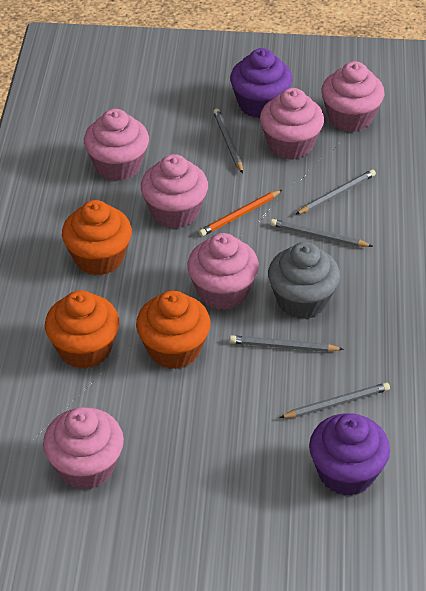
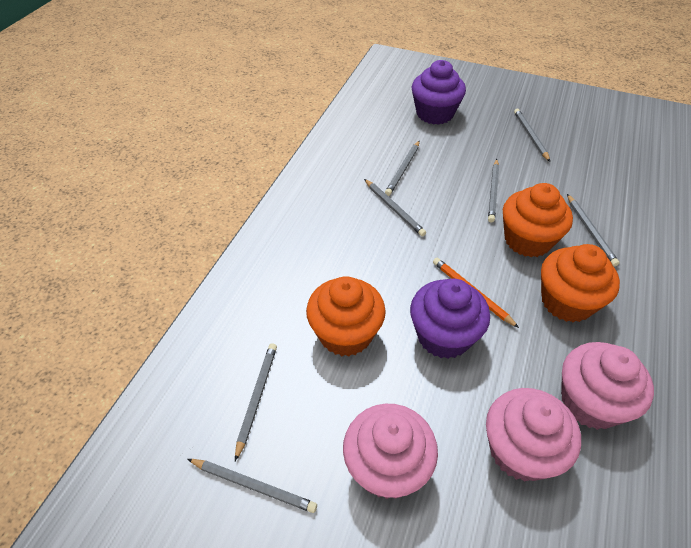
grey cupcake: [268,242,340,319] = 1 -> none = 0
grey pencil: [213,108,243,174] [229,335,344,352] [270,219,373,247] [280,383,390,418] [295,169,376,215] = 5 -> [188,459,317,513] [235,343,277,461] [364,179,426,237] [385,140,420,196] [488,159,499,222] [514,109,550,162] [567,194,619,266] = 7
pink cupcake: [43,407,124,490] [84,109,149,181] [141,154,208,228] [187,233,259,310] [260,88,324,160] [321,61,384,132] = 6 -> [343,404,438,499] [486,388,581,481] [561,342,654,430] = 3

